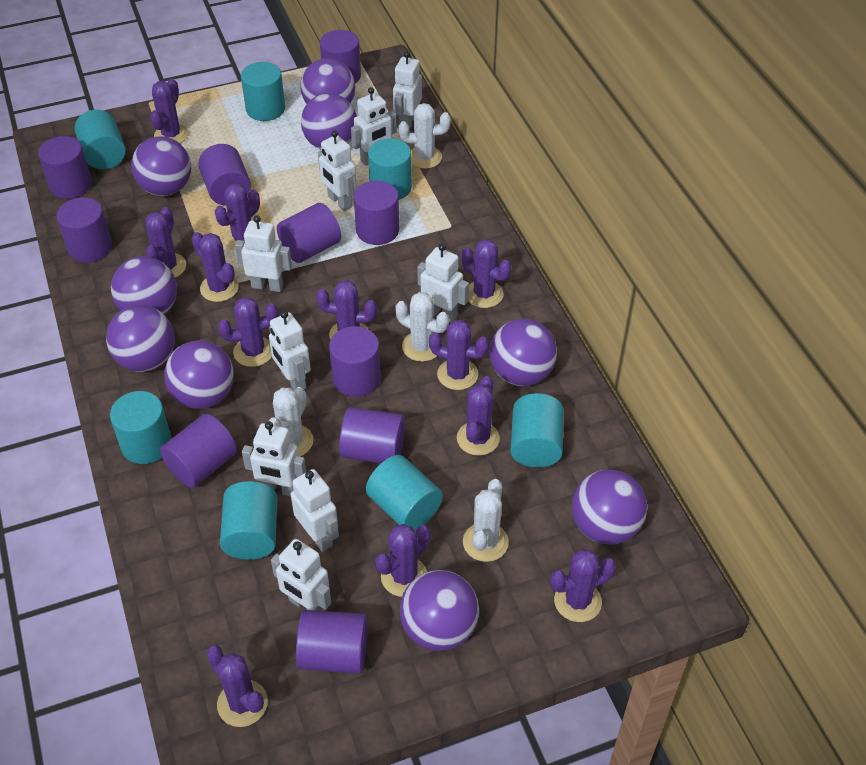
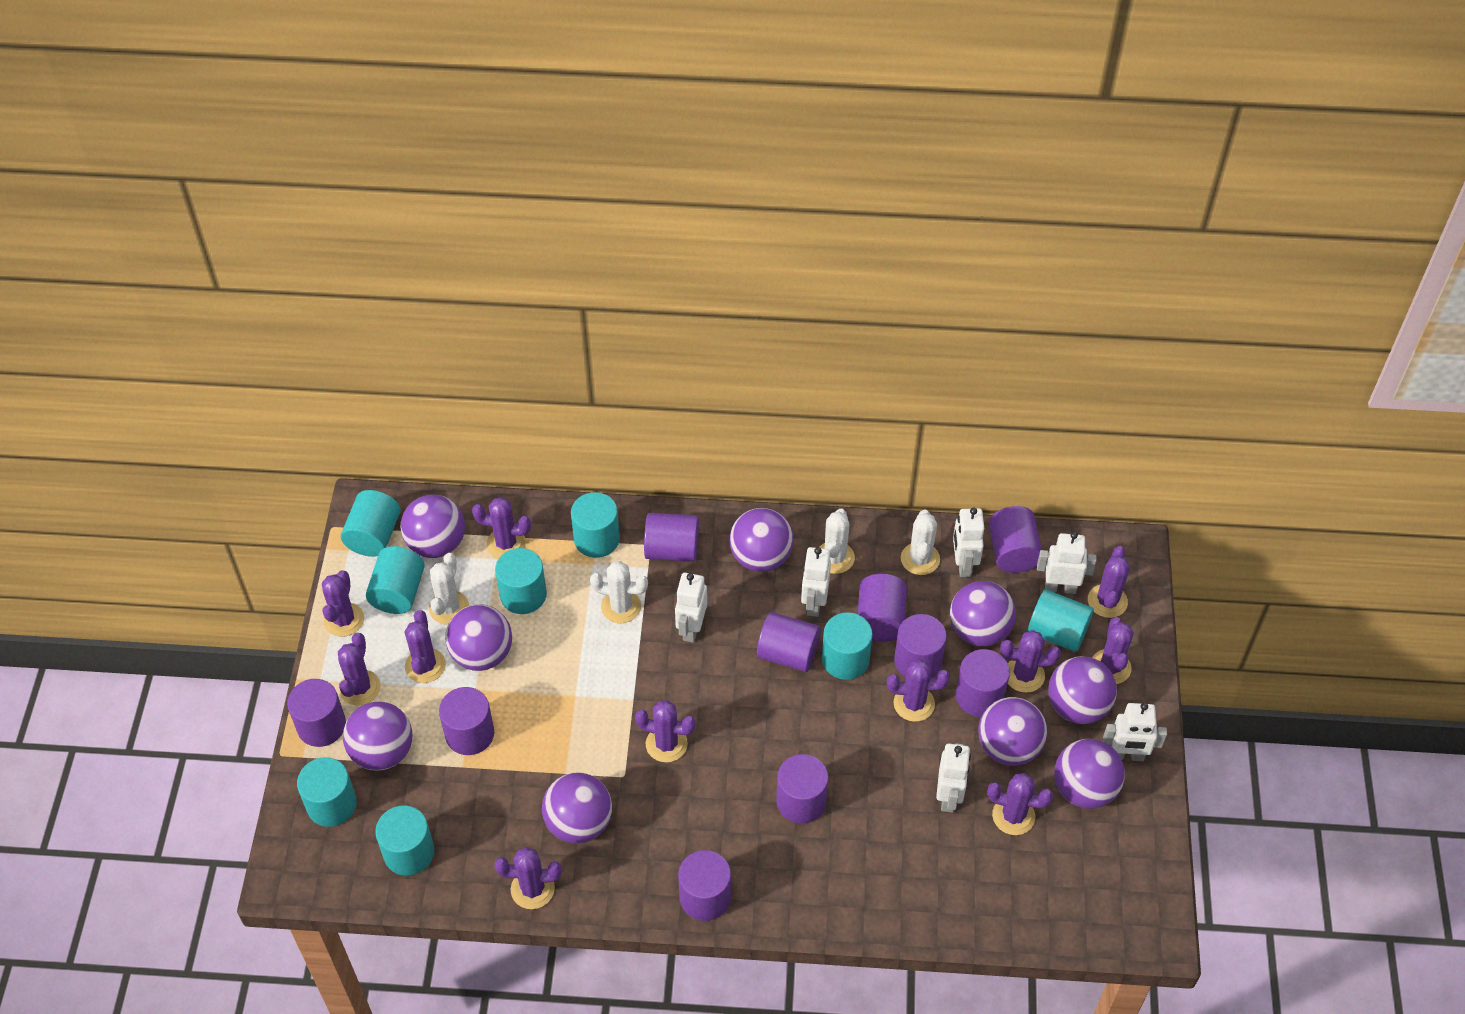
purple cactus: [145,207,186,278] [150,79,189,143] [191,232,239,302] [206,645,268,727] [215,183,260,250] [218,297,278,367] [316,280,377,340] [375,524,430,597] [429,320,489,390] [457,376,500,456] [461,239,511,308] [550,550,616,622] = 12 -> [322,570,364,637] [338,633,381,706] [405,610,446,683] [472,497,531,559] [495,847,562,909] [635,700,696,762] [887,659,950,722] [987,773,1053,835] [1000,630,1061,693] [1088,546,1130,618] [1092,617,1134,684] = 11
turquoise cylinder: [75,110,126,170] [110,391,172,464] [220,481,278,560] [241,62,285,121] [366,455,443,530] [368,138,412,200] [510,393,564,468] = 7 -> [297,757,357,827] [341,490,400,557] [366,546,425,614] [375,805,434,875] [495,548,547,614] [571,492,620,558] [822,612,873,680] [1028,589,1094,652] = 8
white robot: [235,215,292,292] [242,421,306,496] [269,311,311,390] [271,539,331,611] [290,469,339,552] [318,130,357,211] [351,87,397,166] [393,51,422,130] [417,244,469,323] = 9 -> [675,573,707,643] [801,547,831,617] [936,743,971,813] [953,507,984,577] [1037,532,1096,594] [1103,703,1167,761] = 6

